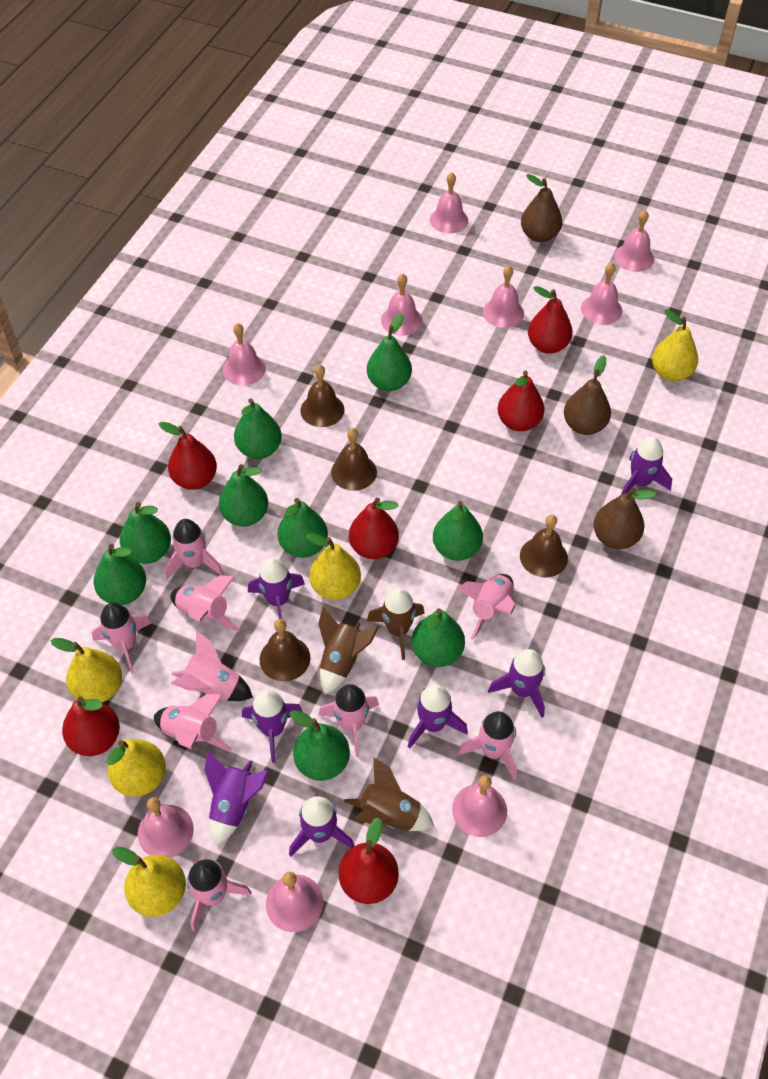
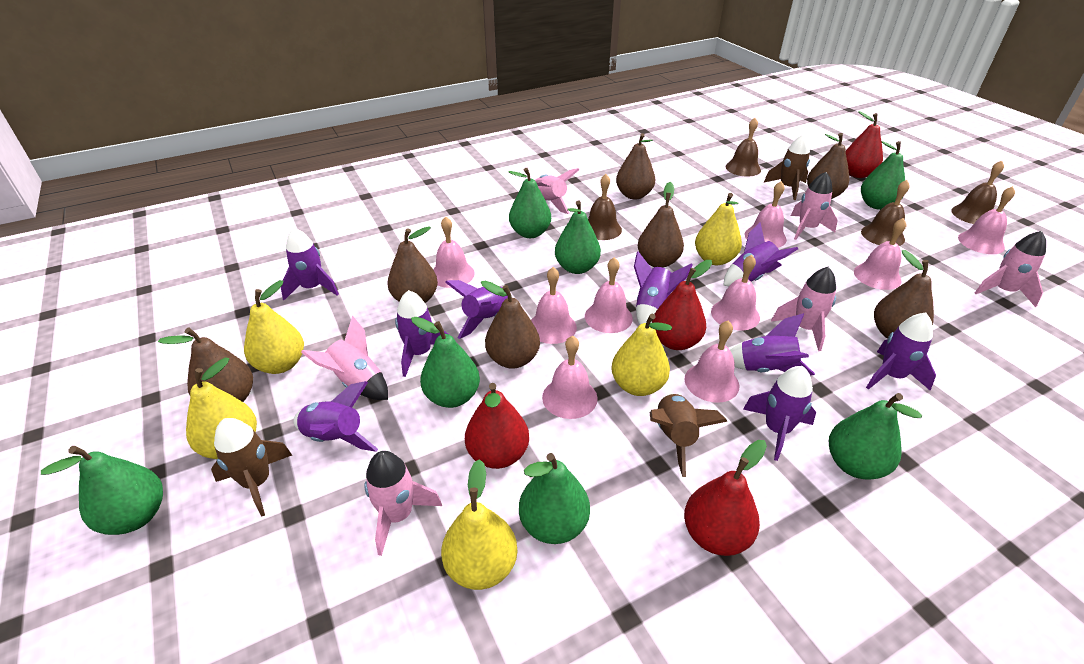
brown pear: [521,174,562,242] [564,355,611,435] [593,487,657,549] = 3 -> [158,327,253,402] [388,226,438,303] [481,281,540,369] [616,133,656,199] [638,182,684,268] [807,133,849,199] [874,250,934,339] = 7
green pear: [94,544,146,605] [120,502,171,564] [219,464,268,527] [234,398,282,459] [278,498,328,558] [290,710,350,781] [367,313,412,391] [412,608,465,667] [433,501,483,561] = 9 -> [41,446,163,535] [411,317,480,408] [509,168,551,238] [519,453,590,544] [555,201,601,274] [829,393,922,480] [861,141,905,210] = 7
pink rocket: [92,602,151,674] [154,694,233,751] [165,519,223,579] [170,575,240,632] [171,631,253,701] [187,859,252,931] [318,684,379,757] [457,574,515,640] [458,711,517,780] = 9 -> [301,316,388,400] [364,451,442,556] [535,168,579,214] [771,267,836,351] [791,172,838,240] [975,231,1046,307] = 6
purple rocket: [204,751,269,846] [242,689,303,763] [248,558,305,619] [289,794,354,857] [408,684,468,749] [488,649,545,718] [621,437,672,494] = 7 -> [281,228,339,300] [293,381,378,452] [395,290,448,377] [445,280,512,339] [634,252,693,325] [723,222,798,286] [730,313,815,375] [743,366,816,461] [866,313,936,391] = 9
red pear: [62,696,120,756] [159,422,217,490] [339,818,399,904] [349,498,399,559] [498,370,545,431] [528,286,573,354] = 6 -> [465,383,529,469] [652,260,712,350] [684,440,767,556] [846,111,883,178] = 4

